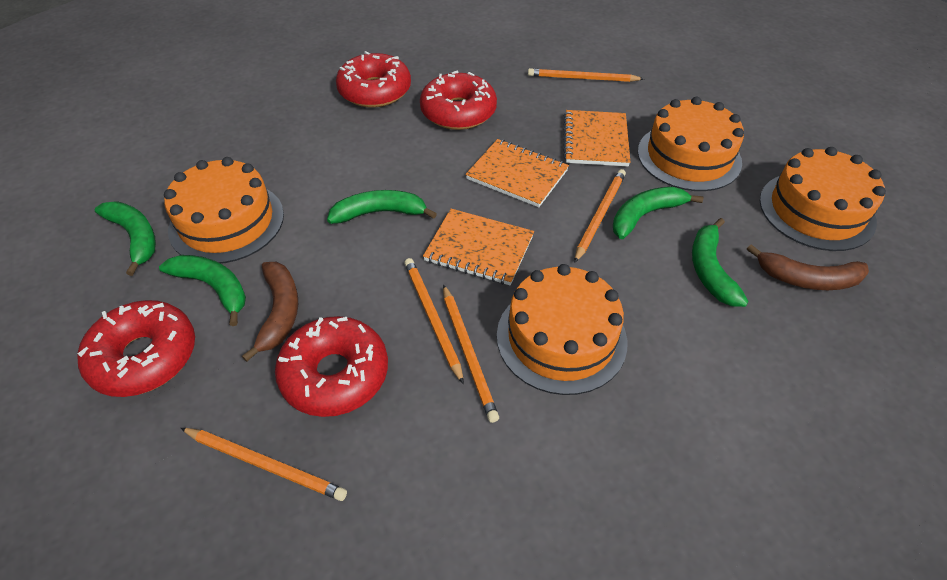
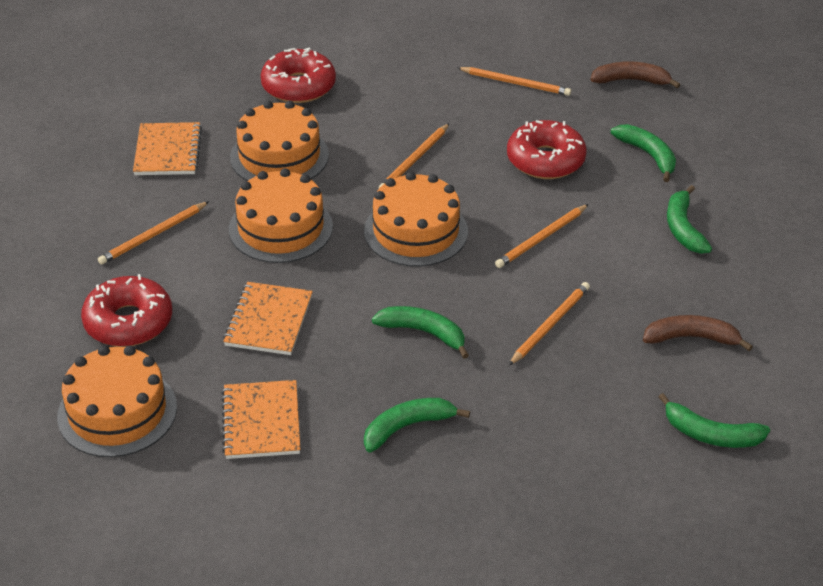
red donut: [77,300,195,397] [275,316,388,417] [336,51,411,107] [420,71,497,130] = 4 -> [81,274,172,347] [261,47,336,103] [507,120,587,179] = 3

